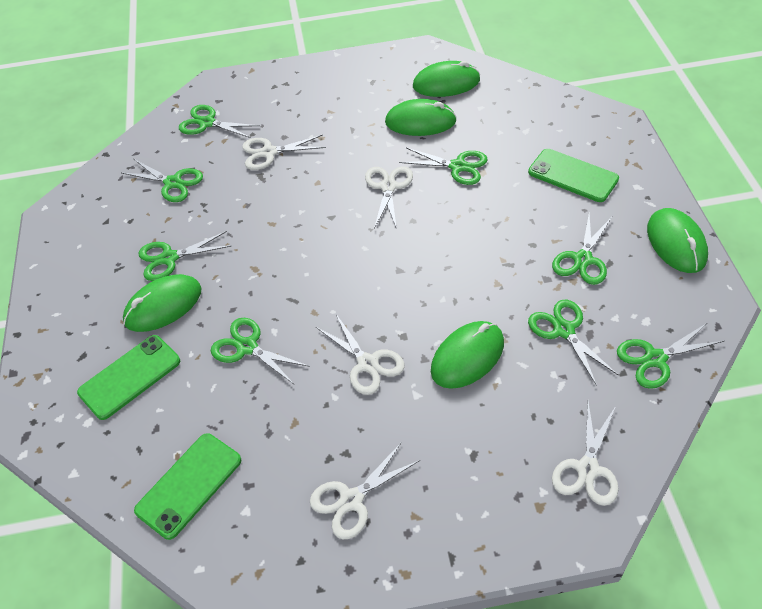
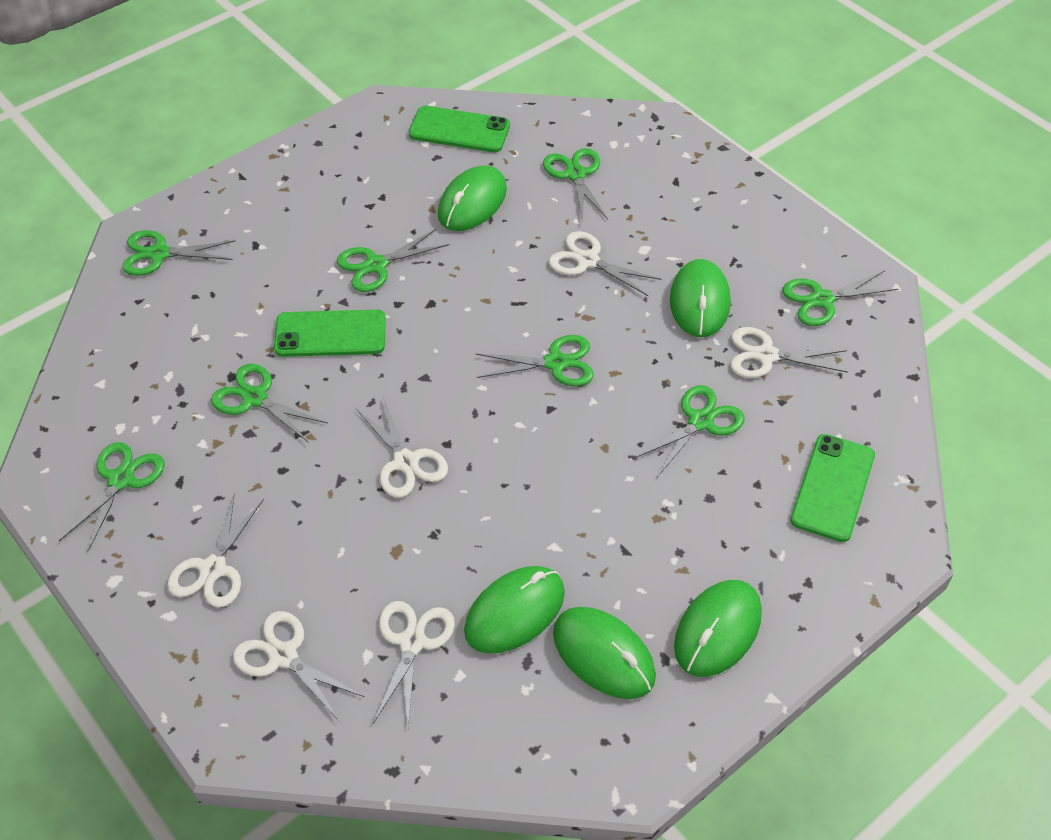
white scissors: [242,135,326,170] [310,442,420,539] [316,313,405,395] [365,166,413,229] [552,402,619,506] = 5 -> [167,493,264,608] [233,611,364,722] [356,397,448,498] [373,601,455,726] [549,231,661,296] [731,327,848,378] = 6

